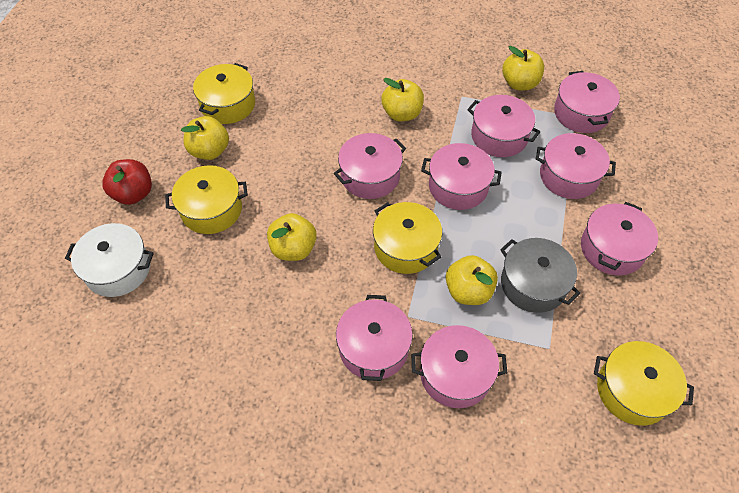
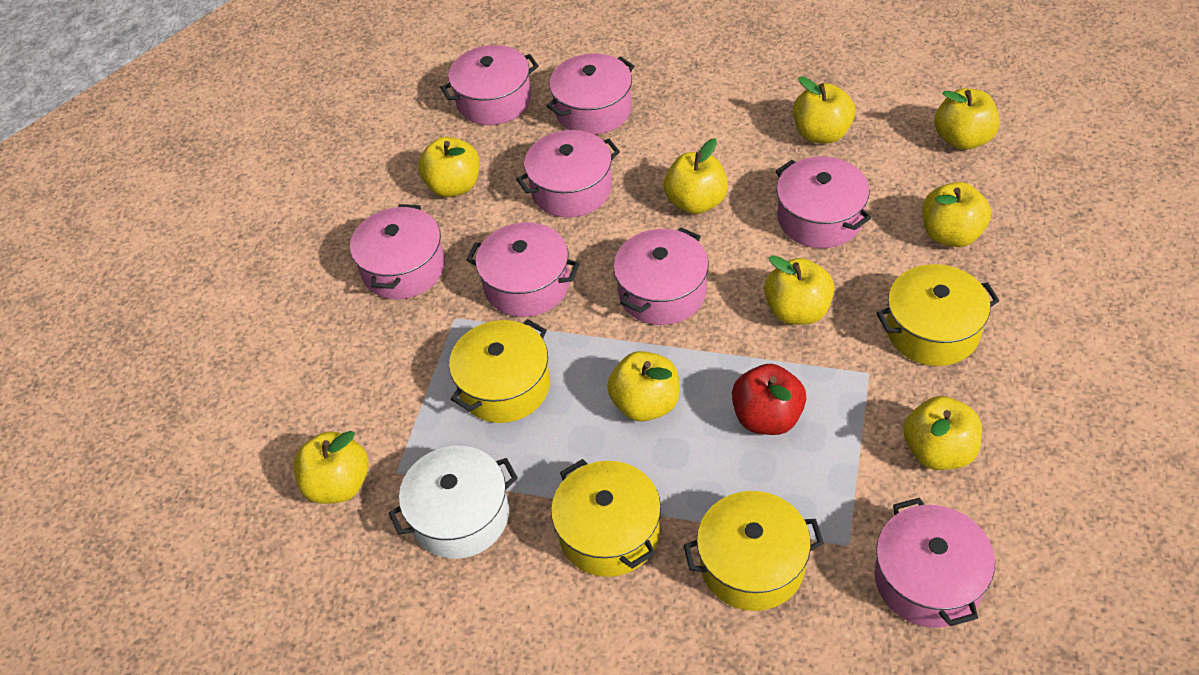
grey pot: [500,238,580,313] = 1 -> none = 0
yellow apple: [181,116,229,160] [267,213,317,261] [381,78,424,121] [446,255,498,305] [502,46,544,90] = 5 -> [293,431,369,504] [418,137,480,197] [607,351,679,422] [664,138,728,214] [764,255,834,325] [793,76,855,144] [903,396,982,470] [922,182,991,247] [935,88,1000,150] = 9

